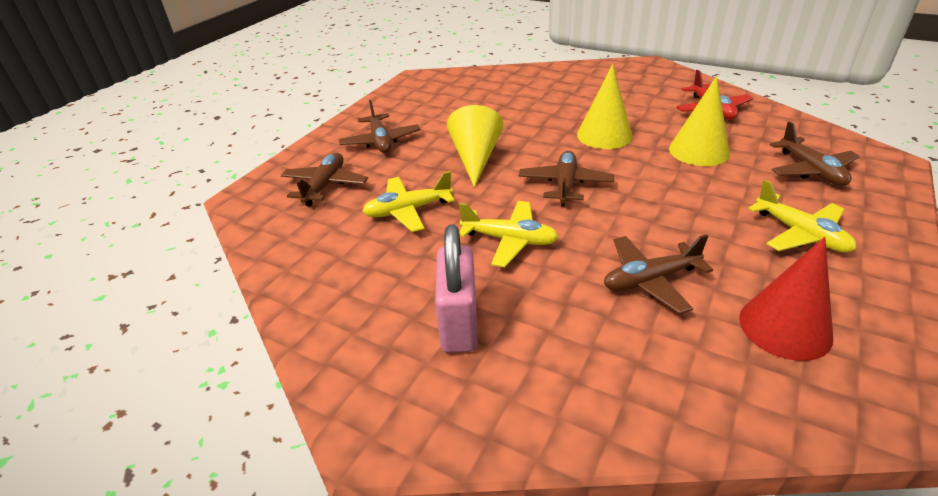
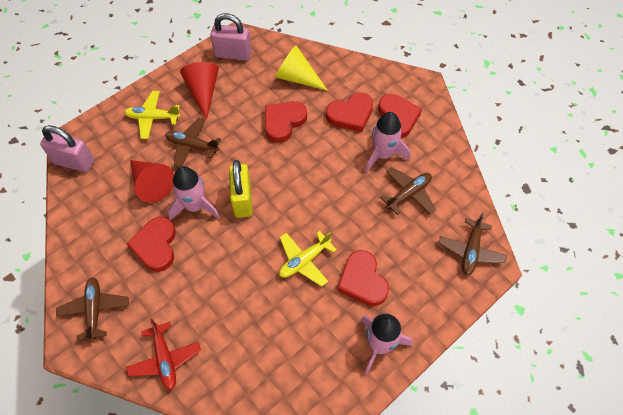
brown plane: [281,153,368,207] [338,100,420,153] [519,151,614,207] [604,234,713,314] [770,121,860,186] = 5 -> [56,277,129,342] [165,118,221,167] [380,167,436,215] [438,213,507,275] = 4
pink padlock: [435,224,478,353] = 1 -> [40,125,94,172] [210,13,252,61] = 2
pink rocket: none = 0 -> [168,166,220,220] [361,314,412,375] [366,112,411,172] = 3
red cone: [739,237,833,361] = 1 -> [130,160,174,203] [180,62,219,120] = 2
red heart: none = 0 -> [126,217,176,272] [265,101,307,143] [326,93,373,132] [337,250,389,306] [378,94,422,138] = 5
yellow cone: [447,105,503,187] [577,64,633,149] [669,76,730,166] = 3 -> [275,45,328,91] = 1
yellow padlock: none = 0 -> [229,160,253,218] = 1
yellow plane: [362,171,455,232] [459,201,559,267] [748,180,856,253] = 3 -> [124,91,180,139] [279,231,337,287] = 2

